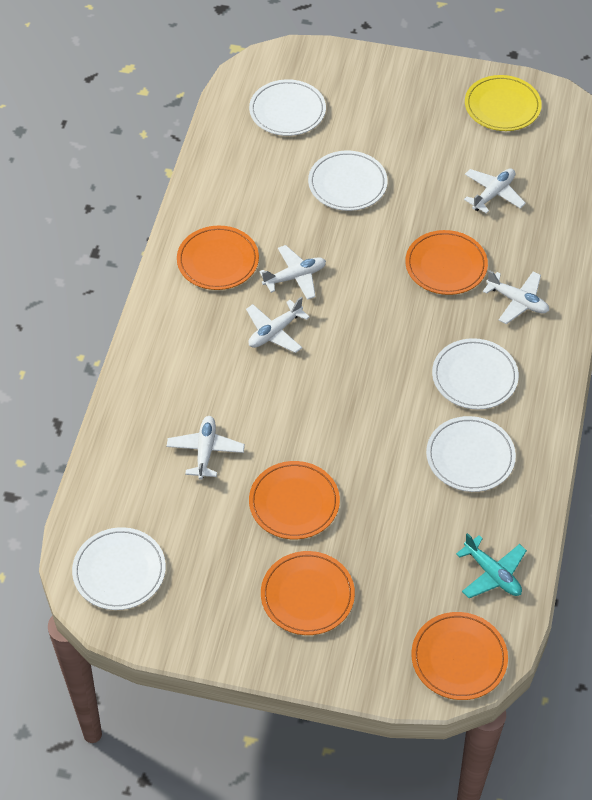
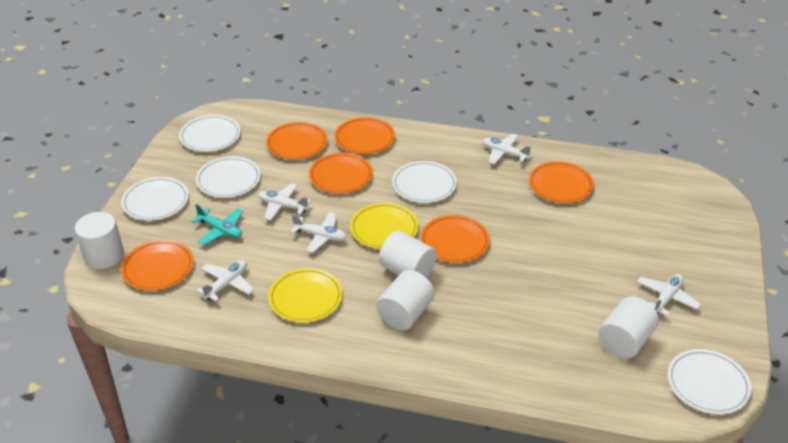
orange plate: [177,226,259,290] [249,461,340,539] [261,551,355,635] [405,230,488,295] [411,612,508,700] = 5 -> [121,240,194,291] [266,122,328,160] [309,153,373,194] [334,117,395,154] [420,215,490,263] [529,161,594,203] = 6
white cylinder: none = 0 -> [75,212,124,269] [376,270,435,331] [379,231,437,278] [598,296,659,359] = 4
yellow plate: [465,75,542,131] = 1 -> [268,268,343,323] [350,203,419,249] = 2

